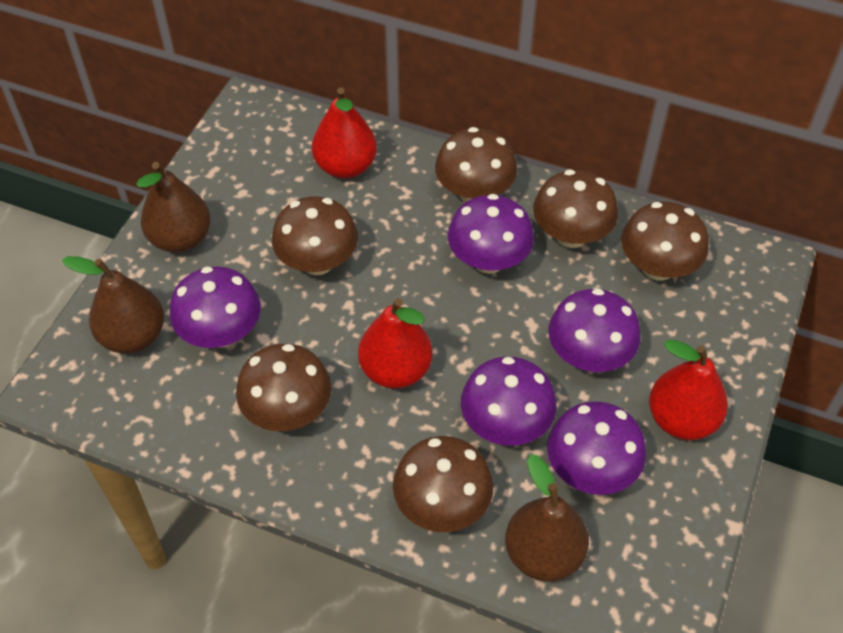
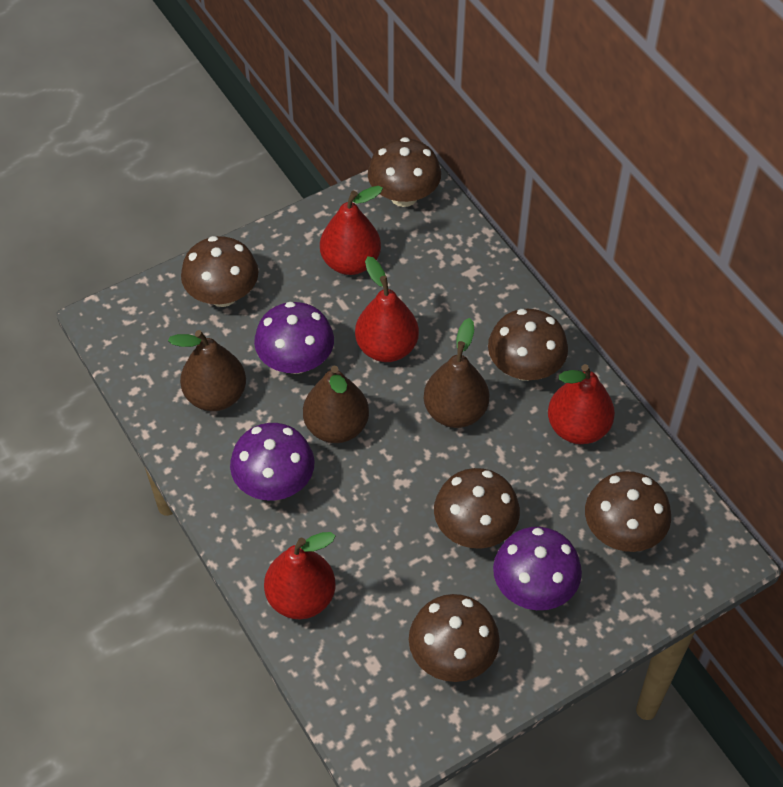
purple mushroom: [170,266,261,348] [448,194,534,274] [461,357,557,446] [547,401,646,495] [548,288,641,372] = 5 -> [230,423,315,500] [254,302,334,374] [493,527,582,610] = 3
red pear: [312,87,377,179] [358,298,433,389] [649,340,728,440] = 3 -> [264,532,336,619] [320,186,383,275] [355,256,419,362] [548,364,615,444] = 4

